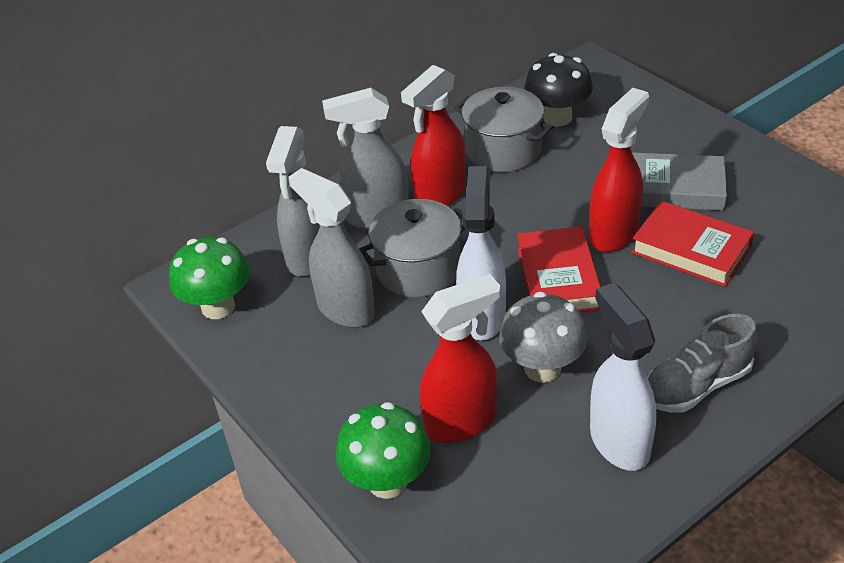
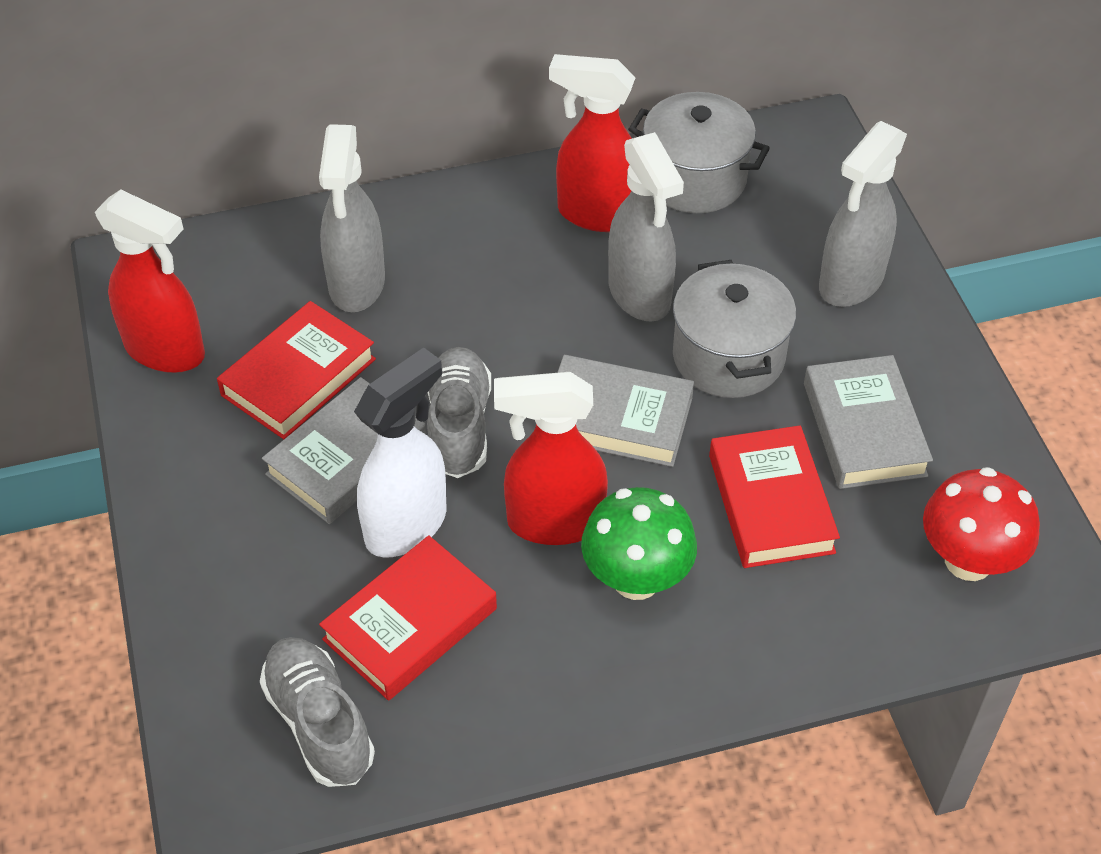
black mushroom: [524,53,593,127] = 1 -> none = 0
green mushroom: [169,237,250,319] [336,402,431,499] = 2 -> [581,487,697,600] = 1
grey book: [632,153,727,211] = 1 -> [262,377,426,524] [557,355,694,467] [804,355,933,489] = 3
grey mushroom: [499,292,587,383] = 1 -> none = 0
grey shoe: [647,314,758,412] = 1 -> [260,637,375,787] [427,347,491,478] = 2
red book: [517,226,601,312] [631,201,754,287] = 2 -> [217,301,376,439] [319,535,497,701] [709,425,840,568] = 3
red mushroom: none = 0 -> [923,467,1040,581] = 1
white spray bottle: [456,166,506,340] [590,283,656,471] = 2 -> [354,348,447,557] = 1

